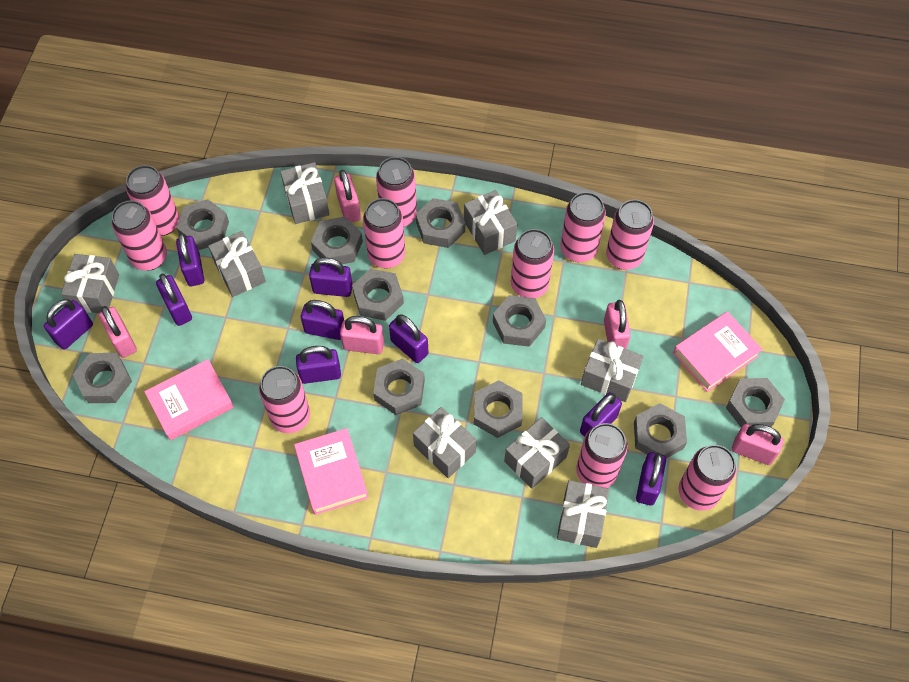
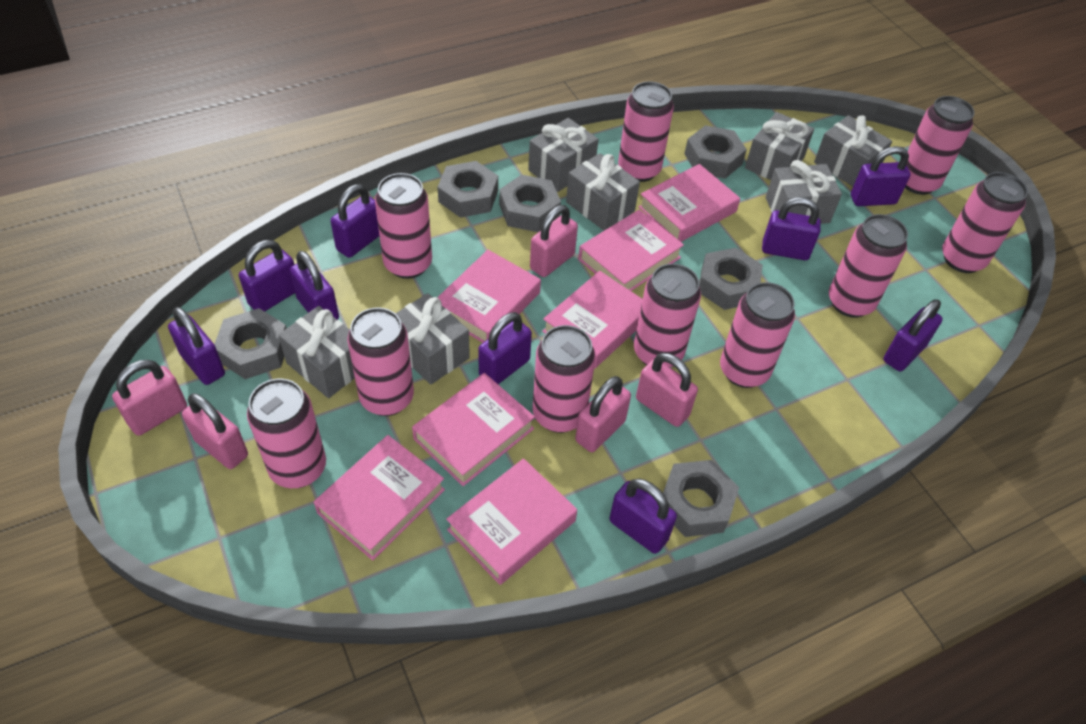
grey gift: [61,254,119,313] [208,231,266,297] [280,162,329,224] [413,407,477,478] [464,190,517,255] [504,417,570,489] [557,480,609,548] [581,339,643,402] = 8 -> [278,306,355,398] [395,293,470,385] [528,118,599,192] [566,153,640,231] [745,112,814,180] [766,160,842,224] [814,115,892,186] = 7
grey nut: [73,353,132,403] [177,199,229,250] [311,216,363,264] [352,269,404,321] [373,358,425,415] [416,198,465,248] [474,380,522,438] [493,295,546,347] [634,403,687,458] [726,378,785,427] = 10 -> [214,308,287,379] [438,161,498,218] [499,175,561,232] [663,460,739,537] [684,125,747,179] [699,248,763,310] = 6
pink book: [144,359,234,440] [294,428,369,515] [673,311,763,392] = 3 -> [314,435,445,560] [412,373,535,486] [438,250,541,343] [446,458,577,585] [542,271,643,369] [578,210,684,291] [638,164,740,242] = 7

